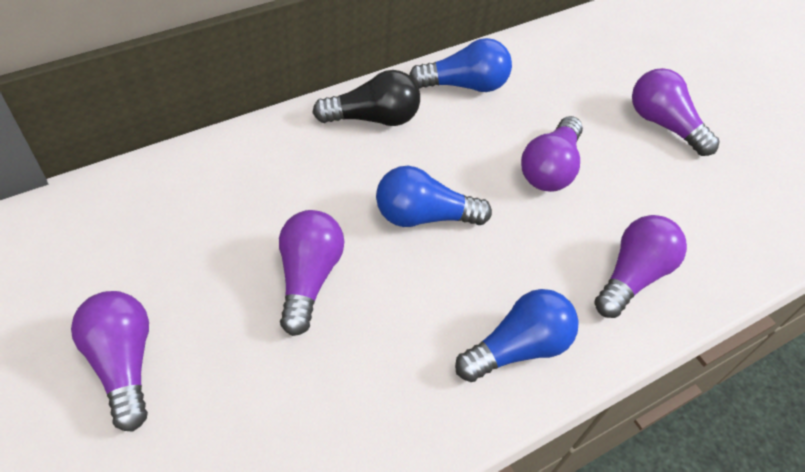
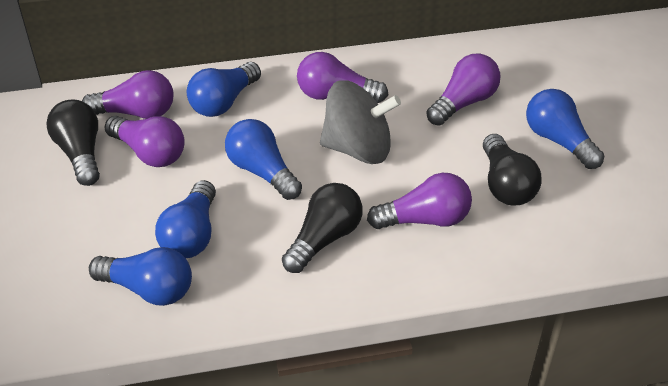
black light bulb: [312,70,420,126] = 1 -> [47,100,100,186] [282,183,362,273] [483,134,542,205] = 3
blue light bulb: [376,166,492,227] [409,38,512,92] [455,289,579,382] = 3 -> [89,247,192,306] [155,180,216,258] [187,62,261,117] [225,119,302,200] [526,89,604,169] = 5
grey spinning top: none = 0 -> [320,80,401,164] = 1

